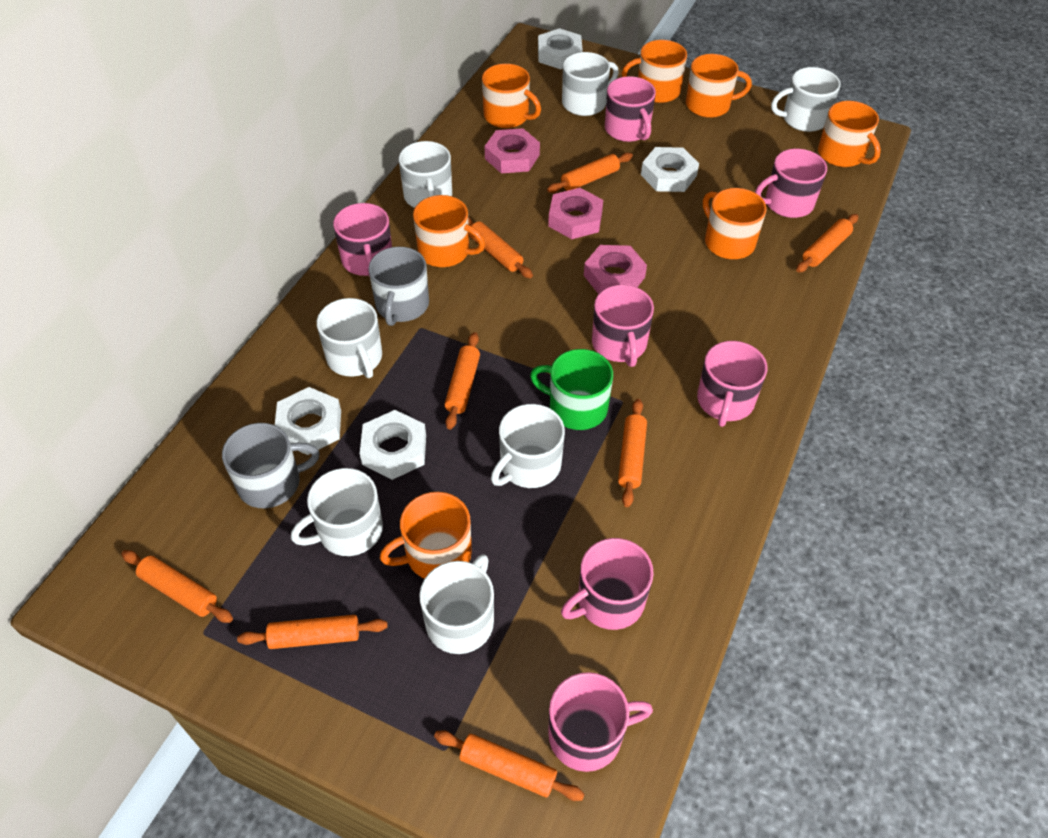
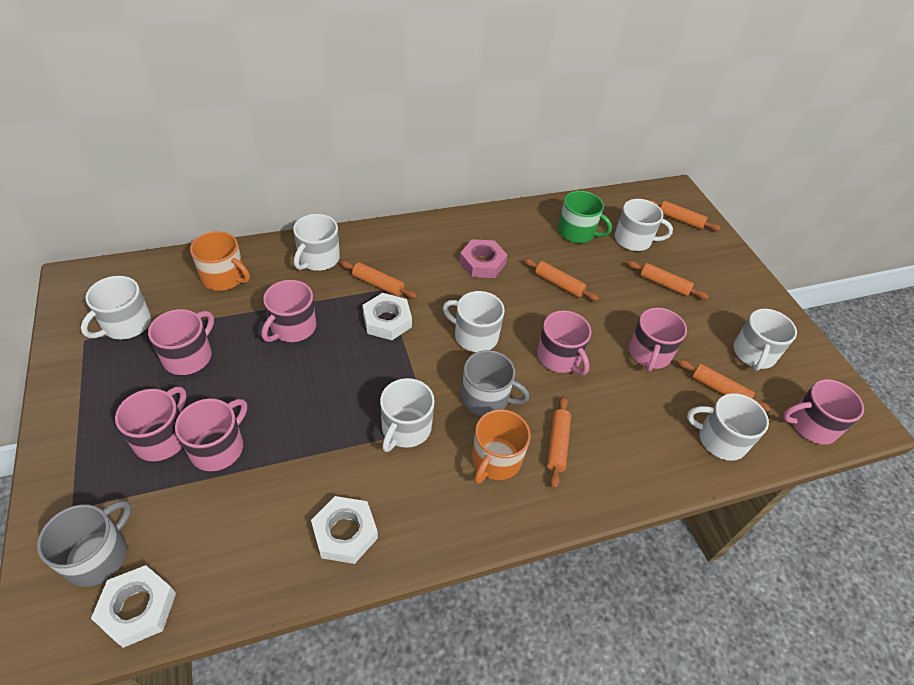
orange mug: [380,492,472,579] [413,195,485,267] [482,64,541,128] [622,40,687,103] [686,54,752,118] [703,188,767,259] [818,101,881,167] = 7 -> [190,231,250,290] [472,409,531,484] = 2
orange rolling pin: [121,550,233,623] [237,615,388,649] [434,730,585,801] [445,332,480,430] [468,217,533,278] [547,153,633,193] [618,399,647,507] [796,214,859,273] = 8 -> [340,261,417,299] [523,258,599,301] [547,396,571,489] [627,261,708,299] [649,199,721,231] [677,359,771,412] = 6
pink nut: [485,128,540,173] [548,188,603,239] [584,245,647,294] = 3 -> [459,239,507,278] = 1
white nut: [275,387,341,455] [360,410,426,480] [538,28,583,69] [641,147,699,192] = 4 -> [91,565,176,648] [311,496,378,564] [363,293,412,340] = 3

